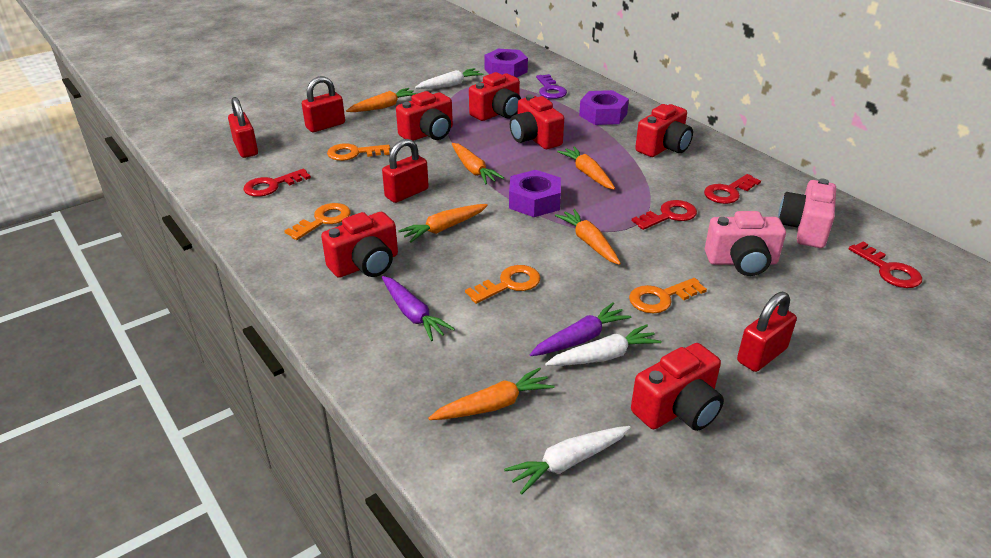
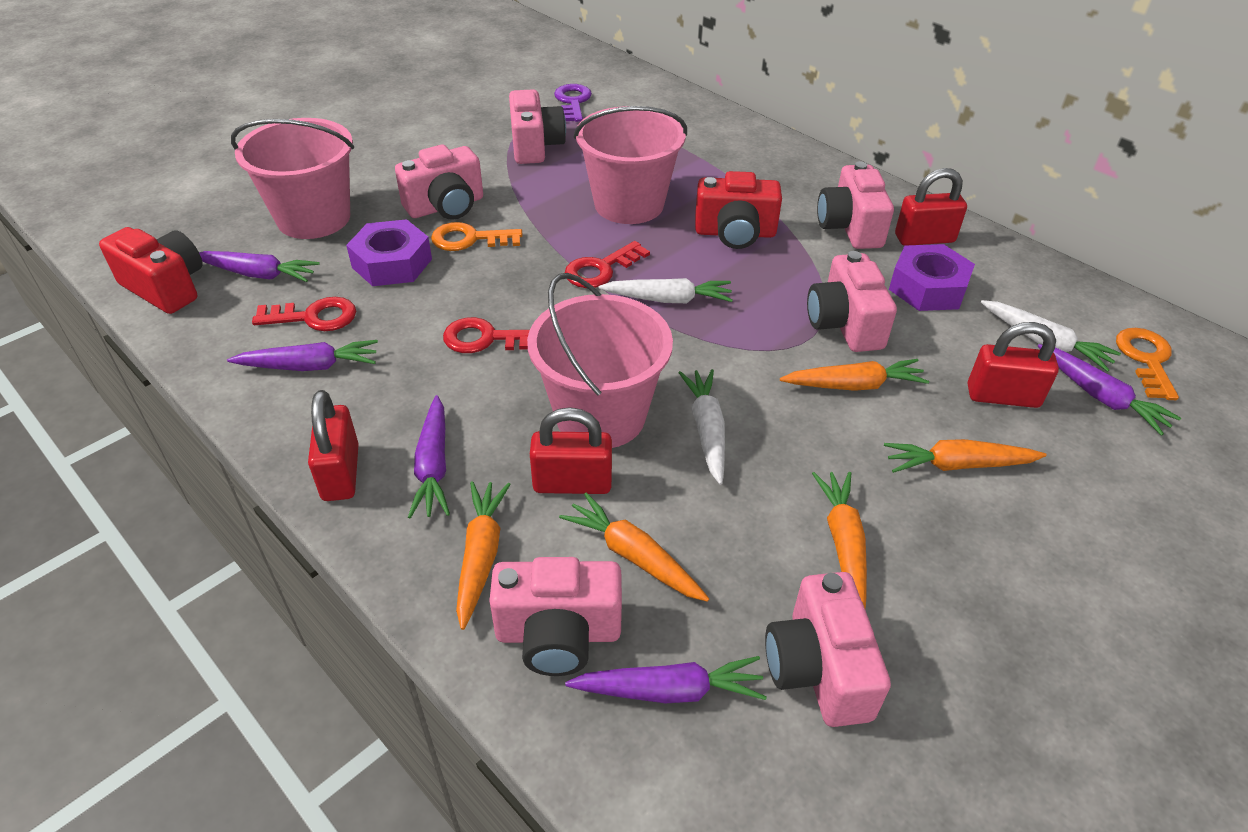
orange carrot: [346,88,418,112] [398,204,488,243] [429,367,554,420] [452,143,504,184] [555,209,621,265] [557,146,615,190] = 6 -> [456,481,511,630] [559,493,709,602] [780,359,929,391] [812,472,867,609] [884,439,1047,473] = 5
orange key: [284,203,351,240] [327,143,390,161] [465,265,541,304] [629,278,707,313] = 4 -> [431,222,523,251] [1116,328,1179,400] = 2
pink bucket: none = 0 -> [231,118,354,239] [527,273,673,448] [574,106,687,224] = 3
pink camera: [705,211,786,276] [778,178,836,248] = 2 -> [395,144,483,220] [489,557,622,676] [509,89,566,164] [765,572,891,727] [807,251,897,352] [817,161,894,249] = 6
purple carrot: [382,276,455,341] [530,303,631,356] = 2 -> [199,251,320,282] [227,340,378,371] [408,395,450,519] [565,656,767,703] [1038,344,1181,435] = 5
purple nut: [484,49,528,77] [509,170,561,217] [579,90,629,125] = 3 -> [346,219,432,286] [889,244,975,311] = 2
red camera: [321,212,398,278] [396,91,453,141] [469,72,521,121] [510,94,564,149] [631,343,724,431] [635,104,693,157] = 6 -> [99,227,203,314] [695,171,782,249] = 2
red key: [243,169,311,197] [632,200,697,230] [704,174,761,204] [849,242,922,288] = 4 -> [252,297,356,331] [443,317,529,353] [565,241,650,288] = 3

